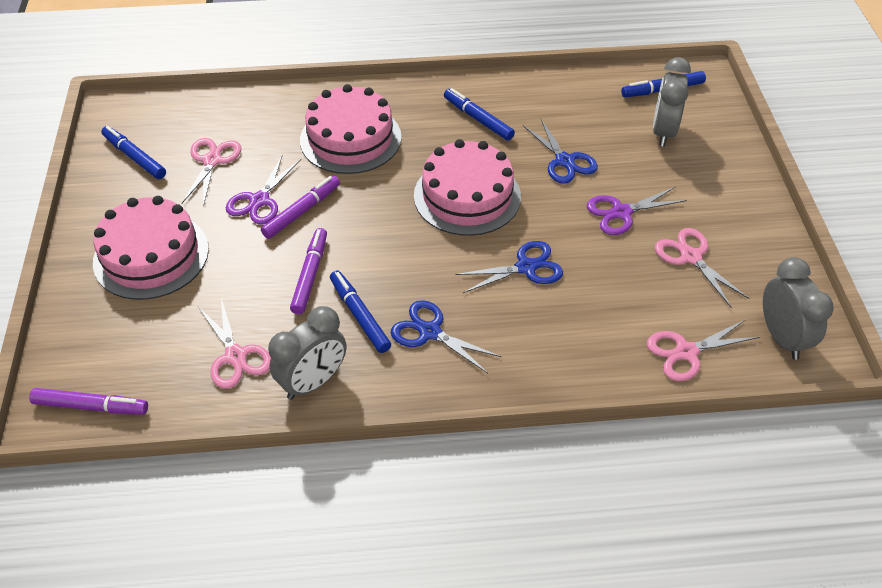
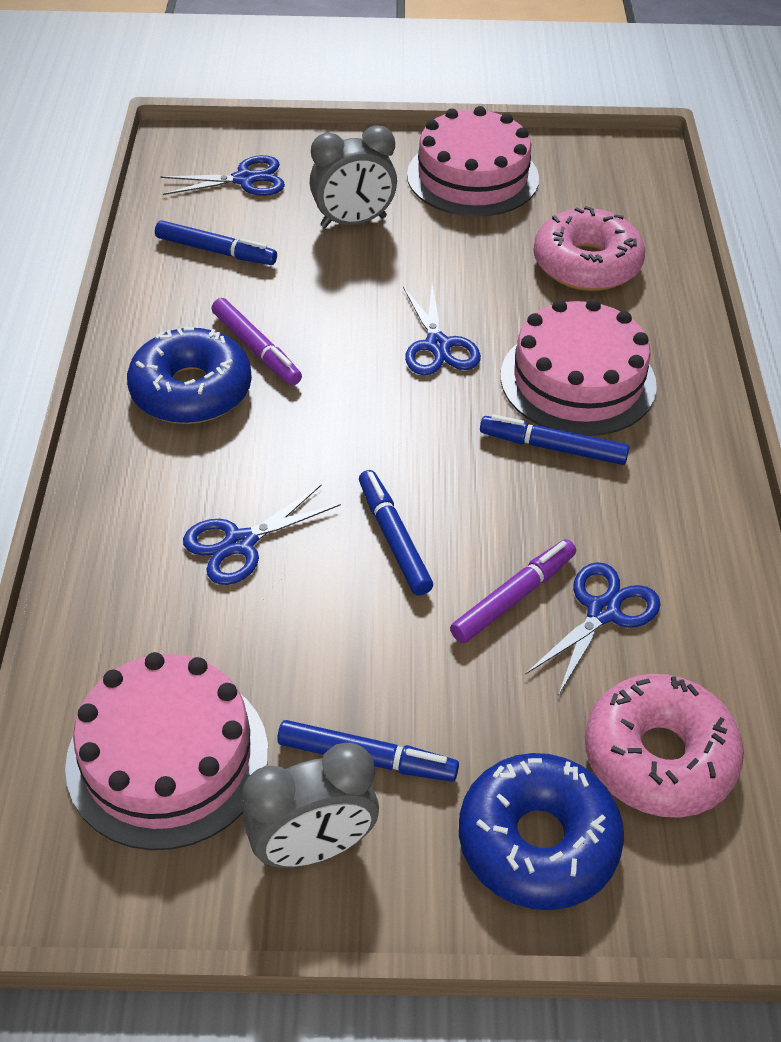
blue donut: none = 0 -> [127,327,252,424] [459,753,624,910] = 2
blue scissors: [391,300,501,374] [455,241,563,293] [523,119,598,183] = 3 -> [160,155,285,196] [183,484,341,585] [403,284,481,375] [525,562,661,696] = 4
grey clock: [268,306,346,400] [653,57,691,147] [763,257,834,360] = 3 -> [242,743,379,868] [310,125,397,228] = 2
pink donut: none = 0 -> [533,206,645,291] [585,674,744,818] = 2
pink scissors: [181,138,241,207] [198,298,271,389] [647,319,760,381] [655,228,749,307] = 4 -> none = 0
purple marker: [29,388,148,414] [261,176,340,239] [290,228,327,314] = 3 -> [212,298,302,386] [450,539,576,643] = 2
purple scissors: [226,154,301,225] [587,187,687,235] = 2 -> none = 0

